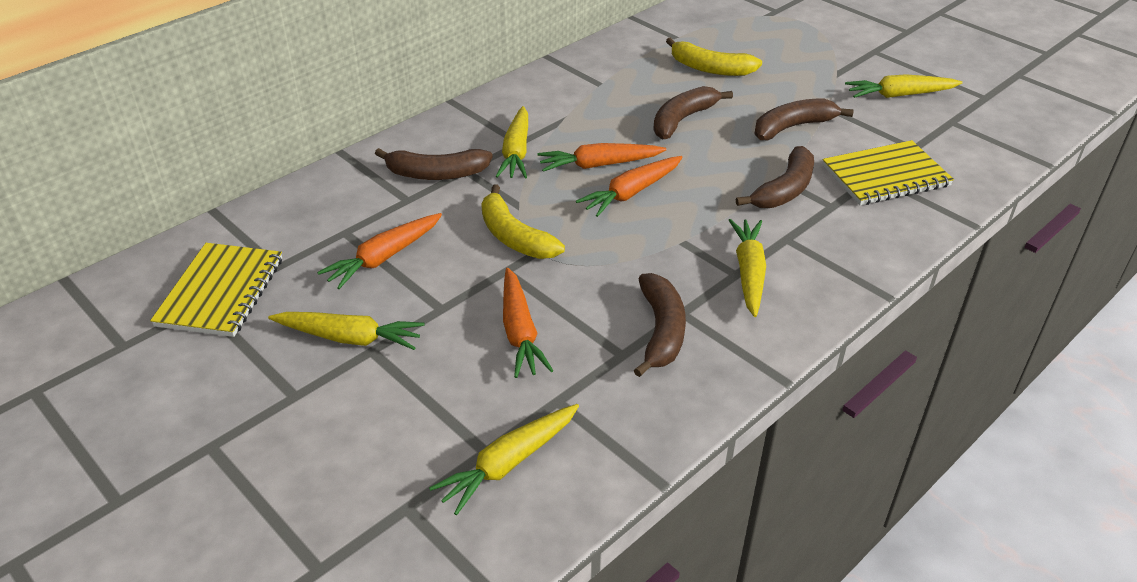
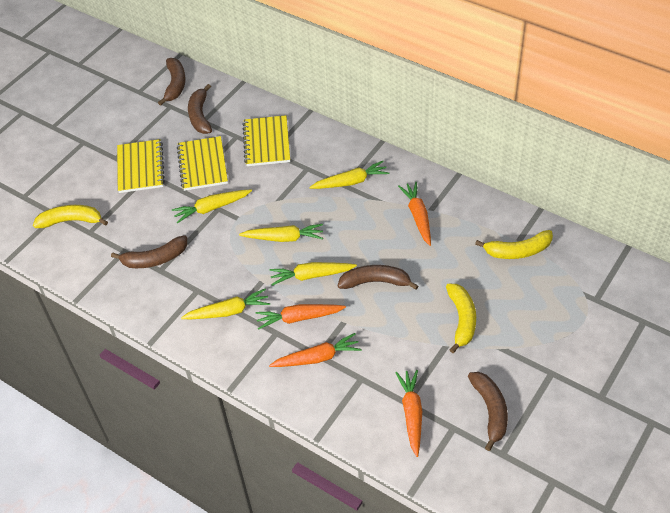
yellow banana: [481,185,565,259] [666,37,762,76] = 2 -> [33,205,108,228] [446,284,476,353] [475,230,553,259] = 3
yellow notebook: [150,243,282,337] [822,140,954,205] = 2 -> [117,139,165,193] [177,136,228,191] [242,115,290,166] = 3

